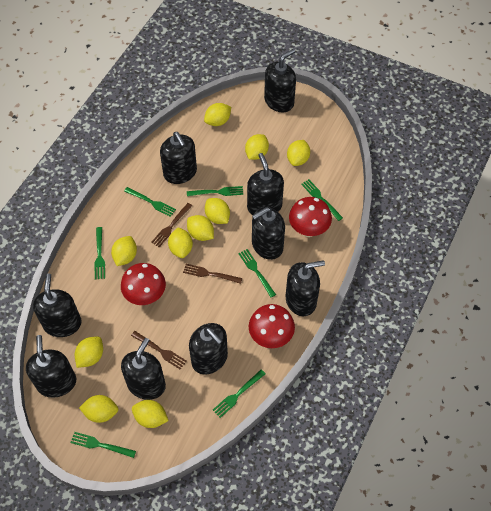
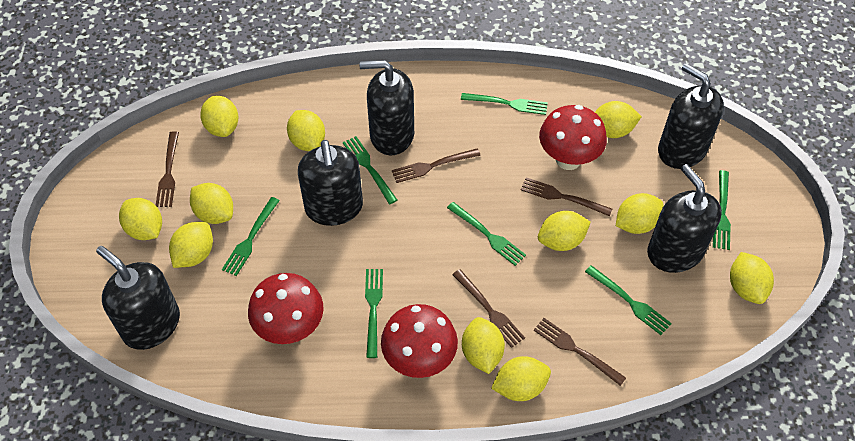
black soap dispenser: [26,335,76,398] [33,273,82,337] [121,338,166,400] [160,132,197,184] [189,323,228,375] [247,153,284,215] [252,207,285,260] [264,49,296,113] [286,260,325,316] = 9 -> [96,246,180,350] [298,140,363,226] [359,60,414,156] [647,164,722,273] [658,63,724,169] = 5
brown fork: [131,331,186,370] [151,203,192,247] [183,264,242,284] = 3 -> [156,131,179,207] [392,148,481,183] [452,269,525,348] [521,177,612,216] [534,318,626,386] = 5
yellow lemon: [75,337,103,368] [79,395,119,423] [111,236,137,266] [132,400,169,428] [168,227,193,258] [187,215,214,241] [204,103,231,126] [205,198,230,224] [245,134,269,160] [287,140,310,166] = 10 -> [119,198,162,240] [169,222,213,268] [190,183,233,224] [200,96,239,137] [287,110,325,151] [462,317,505,374] [491,356,551,401] [538,211,591,251] [595,101,642,138] [616,193,664,234] [730,252,774,304] = 11

